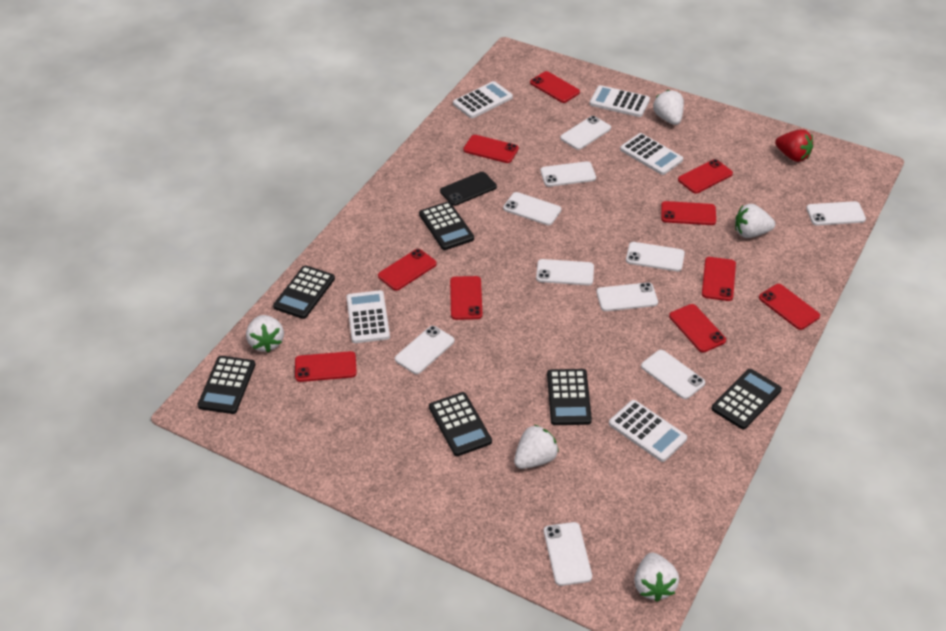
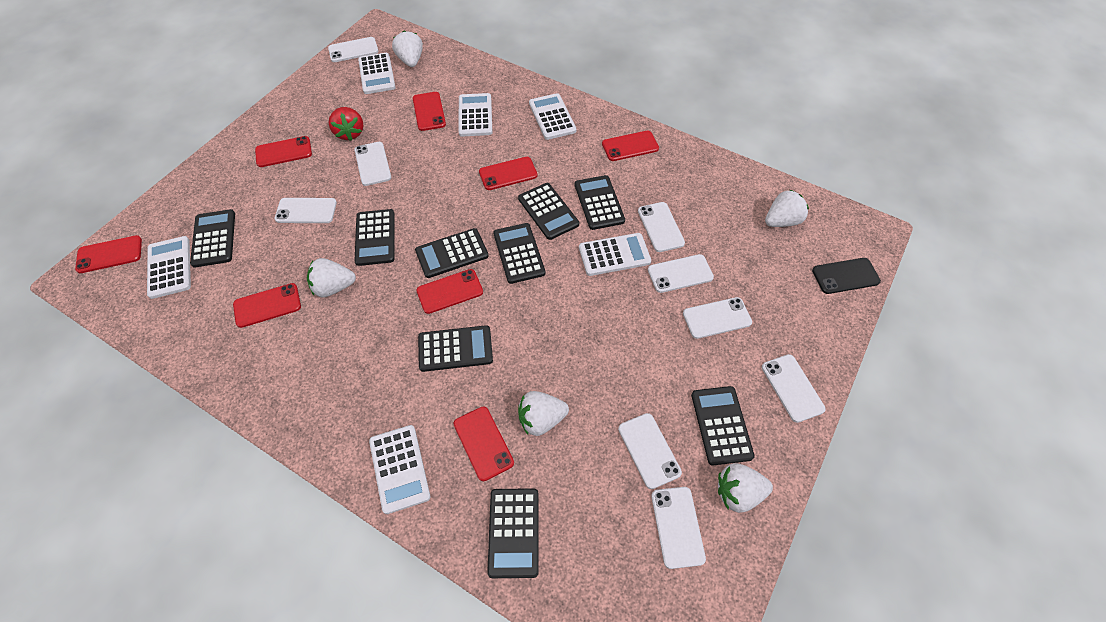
black calculator: [198,356,255,414] [273,265,335,319] [419,202,474,250] [429,392,492,456] [547,369,592,425] [711,369,782,429] = 6 -> [190,209,235,267] [354,209,395,266] [415,228,489,278] [418,325,493,372] [487,488,539,578] [493,223,545,284] [518,183,579,240] [575,175,625,230] [691,386,755,465] = 9
red phone: [295,351,357,382] [378,249,437,291] [450,276,483,320] [463,135,519,163] [530,71,580,103] [661,201,716,225] [669,304,726,352] [678,159,733,194] [702,257,736,301] [759,284,820,330] = 10 -> [75,235,142,273] [233,283,301,328] [255,136,312,167] [413,92,446,131] [416,269,483,314] [453,406,514,481] [479,157,537,190] [602,131,659,161] = 8
white calculator: [346,290,390,343] [453,81,513,118] [589,85,650,117] [609,400,687,462] [620,133,683,175] = 5 -> [147,236,191,299] [358,53,396,94] [369,425,431,514] [458,93,492,137] [529,93,576,140] [579,233,651,276] = 6
white phone: [395,326,455,374] [503,192,561,225] [536,259,594,285] [540,161,596,187] [544,522,592,586] [560,116,611,150] [596,283,658,311] [626,242,685,272] [641,350,705,399] [806,201,866,226] = 10 -> [275,198,337,223] [328,37,379,62] [354,142,391,186] [618,413,682,489] [638,202,685,252] [648,254,714,293] [651,487,706,569] [683,297,752,339] [762,354,826,423] = 9

